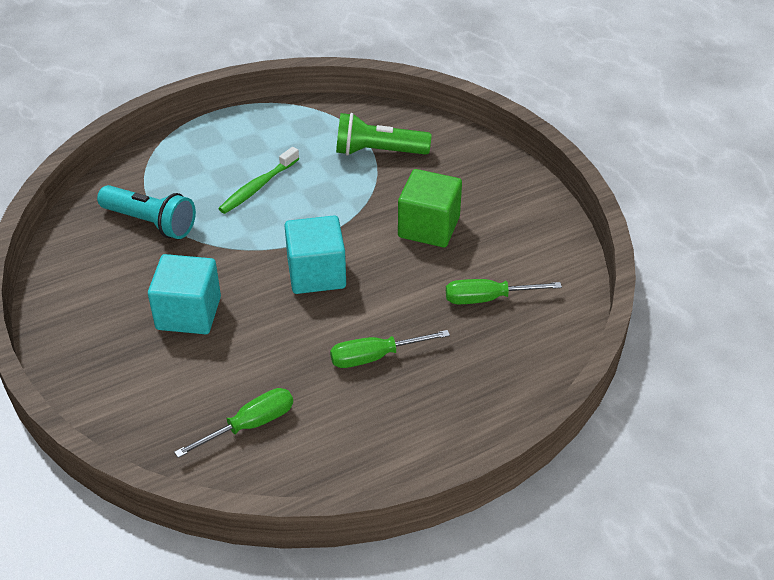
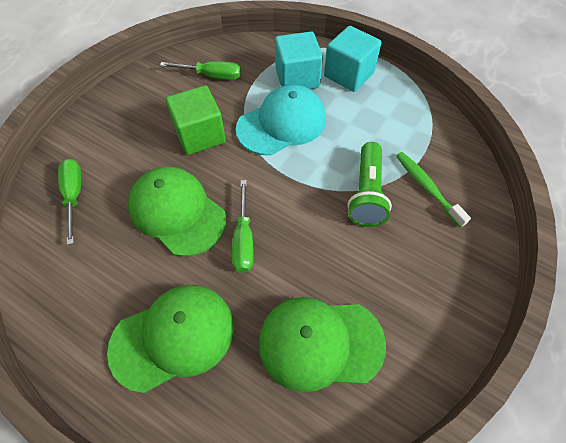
green cap: none = 0 -> [107,285,234,393] [128,167,226,257] [258,297,386,392] = 3
turquoise cap: none = 0 -> [236,84,326,156] = 1
turquoise flashlight: [97,185,196,239] = 1 -> none = 0

